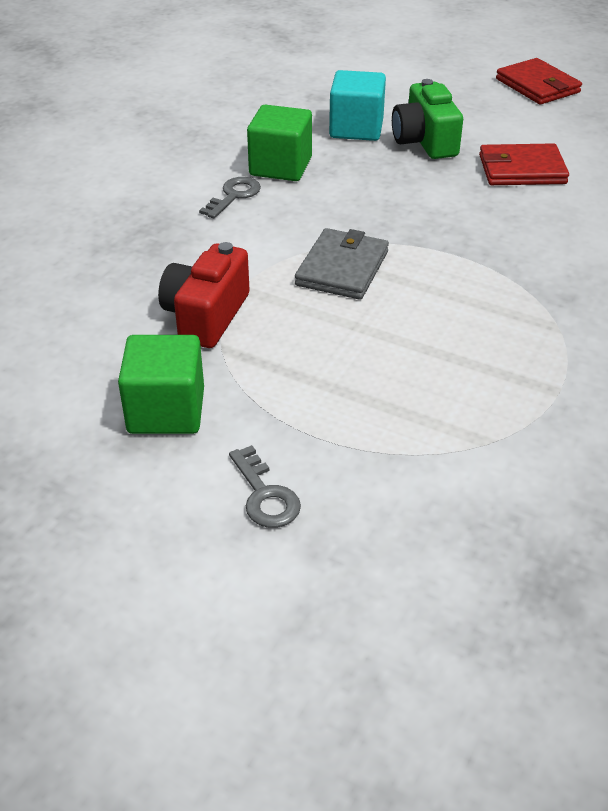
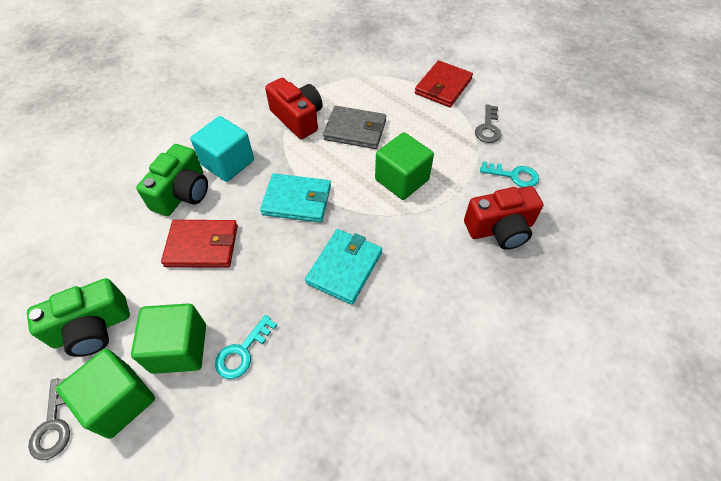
green camera: [392,79,463,159] = 1 -> [27,278,130,357] [136,144,208,216] = 2
green cube: [118,335,204,434] [247,105,312,181] = 2 -> [56,349,155,439] [131,303,206,374] [375,132,434,200] = 3
red camera: [158,242,249,348] = 1 -> [265,78,323,139] [464,186,543,250] = 2
turquoise key: none = 0 -> [215,315,277,379] [480,161,539,187] = 2
turquoise wallet: none = 0 -> [260,173,331,223] [305,229,382,305] = 2

